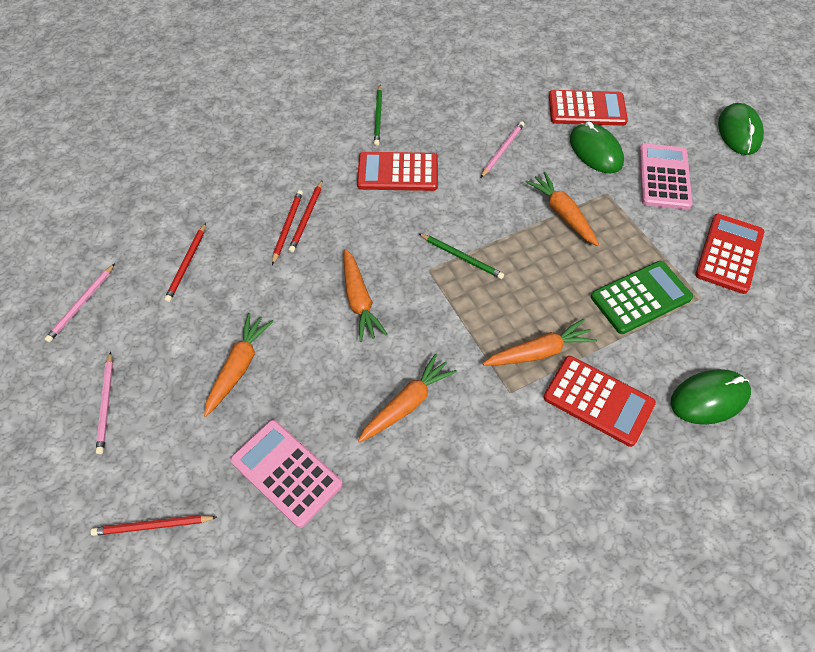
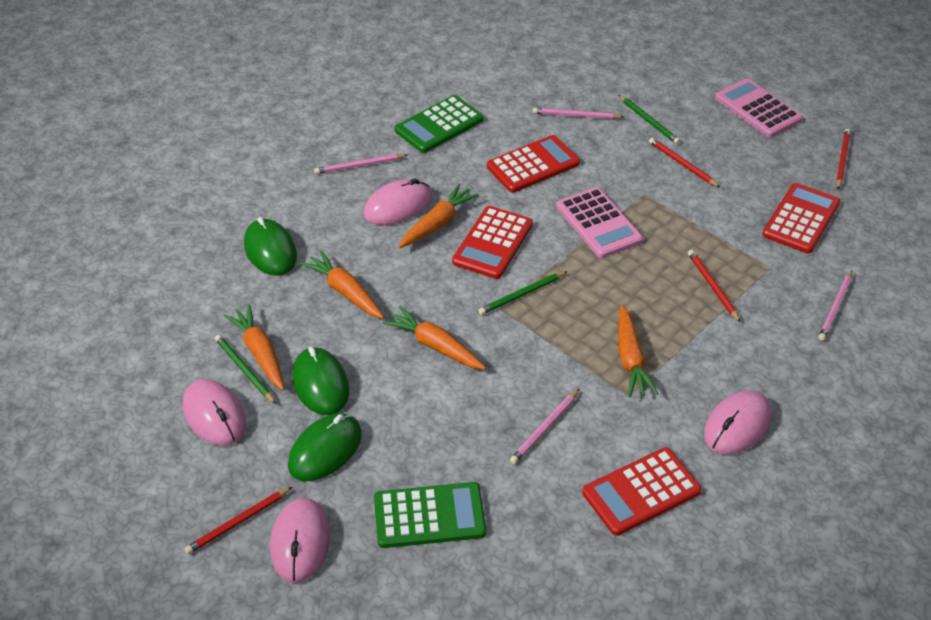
green calculator: [591,261,693,334] = 1 -> [374,482,486,548] [395,95,483,153] = 2
green pencil: [374,85,382,146] [418,233,504,279] = 2 -> [215,335,276,404] [478,271,567,315] [618,95,680,144] = 3
pink mouse: none = 0 -> [183,379,246,446] [270,498,330,583] [363,178,432,225] [704,390,772,455] = 4
pink pencil: [45,263,115,342] [96,352,113,454] [481,121,524,178] = 3 -> [314,154,407,174] [510,389,579,464] [533,108,624,119] [818,270,852,341] = 4

